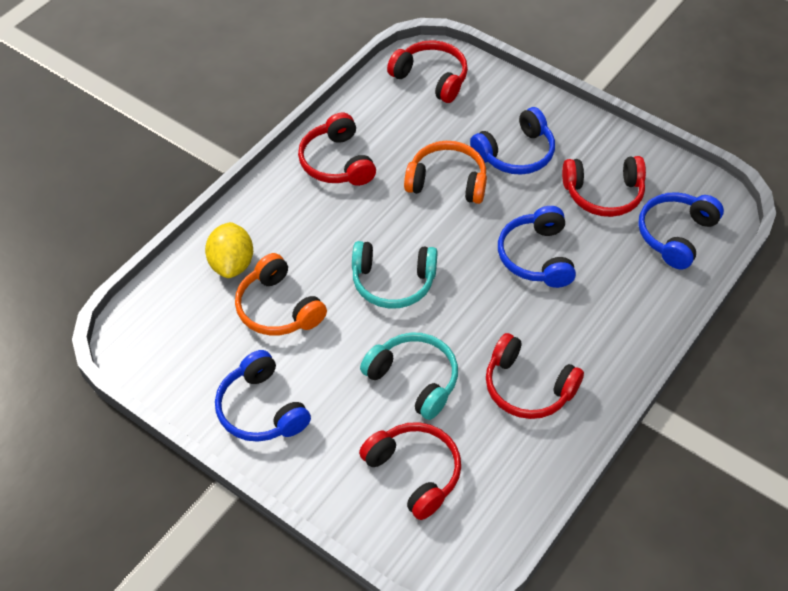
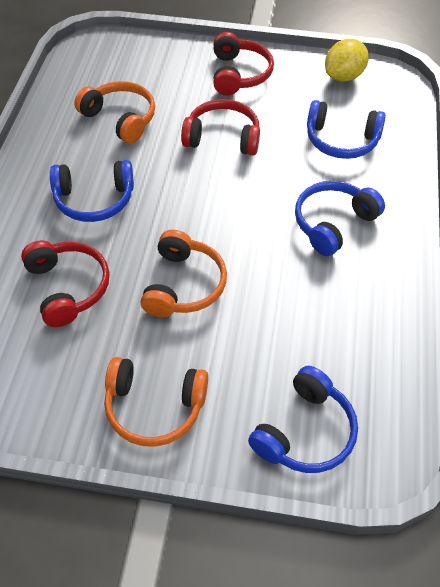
orange headphones: [235,253,327,335] [404,141,487,204] = 2 -> [74,81,155,144] [104,357,208,447] [141,230,227,317] = 3
red headphones: [298,112,376,186] [359,422,461,520] [387,40,468,103] [486,333,584,419] [562,156,646,217] = 5 -> [21,241,110,327] [181,99,260,156] [213,32,274,95] = 3
turquoise headphones: [352,241,438,309] [360,332,458,420] = 2 -> none = 0

